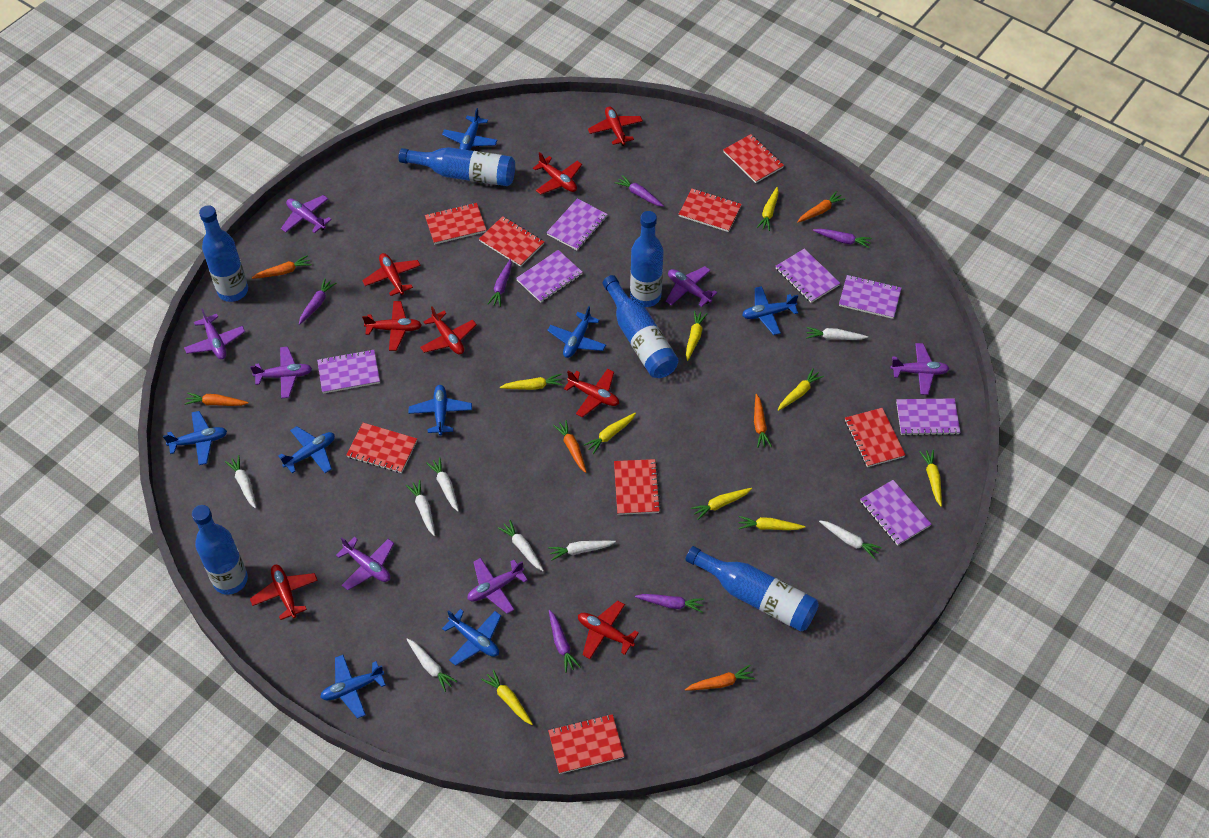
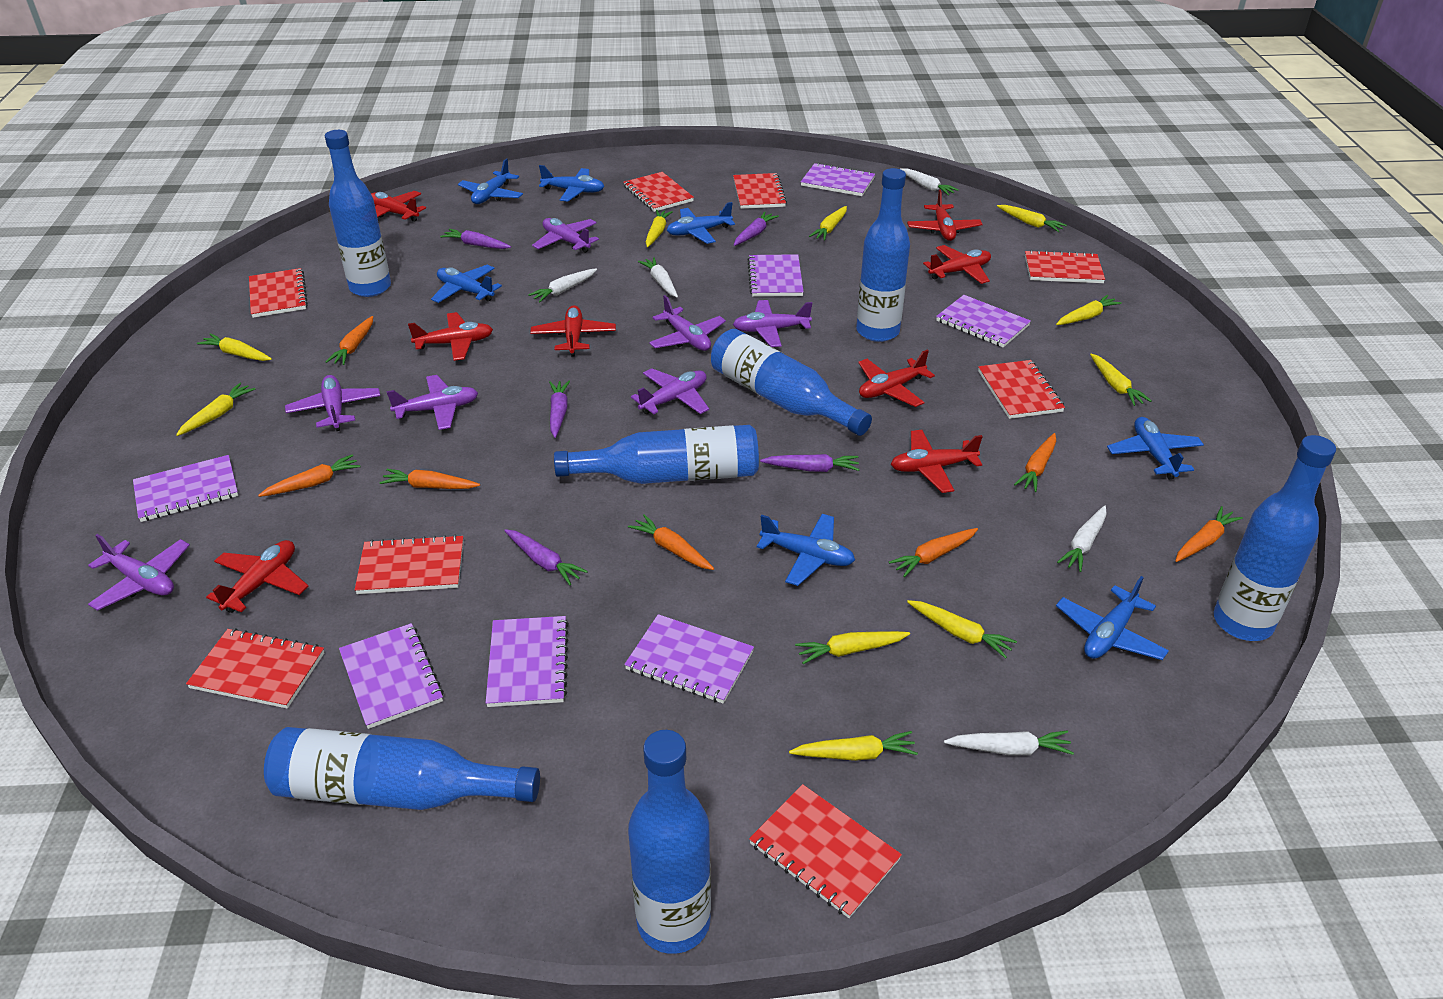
blue bottle: [192,505,248,595] [199,205,248,302] [399,147,515,186] [603,275,679,378] [630,211,664,307] [685,546,819,631] = 6 -> [264,727,540,810] [325,130,391,297] [554,425,759,484] [628,730,711,954] [711,329,872,436] [856,168,910,342] [1214,435,1336,641] = 7
blue plane: [163,411,227,465] [278,426,335,473] [320,655,386,719] [409,385,472,435] [442,108,498,150] [442,609,501,666] [547,306,606,358] [742,286,798,335] = 8 -> [431,265,502,303] [458,159,523,204] [539,165,605,202] [667,202,735,244] [757,514,855,586] [1056,576,1169,660] [1107,417,1204,480] = 7
orange carrot: [185,393,249,406] [252,255,312,279] [553,420,586,473] [685,665,755,691] [754,394,772,448] [797,191,845,222] = 6 -> [258,454,360,497] [325,316,373,365] [379,469,480,489] [628,514,714,570] [889,528,978,577] [1014,433,1056,492] [1175,506,1243,562] = 7
purple carrot: [299,278,336,325] [488,259,512,307] [549,610,580,673] [614,175,664,207] [635,594,704,612] [813,229,872,248] = 6 -> [440,229,511,249] [504,529,588,585] [549,381,570,438] [734,212,779,246] [760,454,860,472] = 5
white carrot: [225,455,256,509] [406,480,435,536] [406,638,458,692] [427,457,459,511] [498,520,544,571] [548,541,616,561] [806,327,868,340] [819,520,882,559] = 8 -> [528,268,597,302] [638,257,678,297] [900,168,959,196] [944,730,1074,755] [1057,506,1107,572] = 5
yellow carrot: [481,669,533,725] [500,374,563,390] [584,413,636,454] [686,311,708,361] [691,488,752,520] [738,516,805,530] [757,187,779,231] [778,369,824,411] [919,450,942,507] = 9 -> [176,383,255,436] [197,333,272,361] [646,210,673,247] [789,731,918,761] [795,631,910,664] [809,206,847,241] [907,600,1017,659] [997,205,1067,232] [1056,295,1122,325] [1090,354,1152,406] = 10

